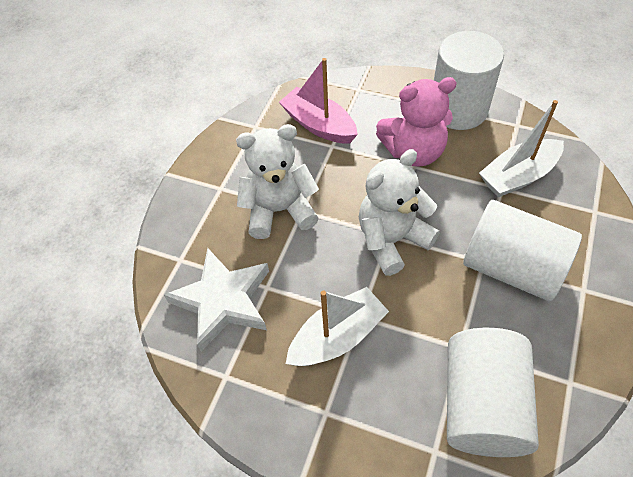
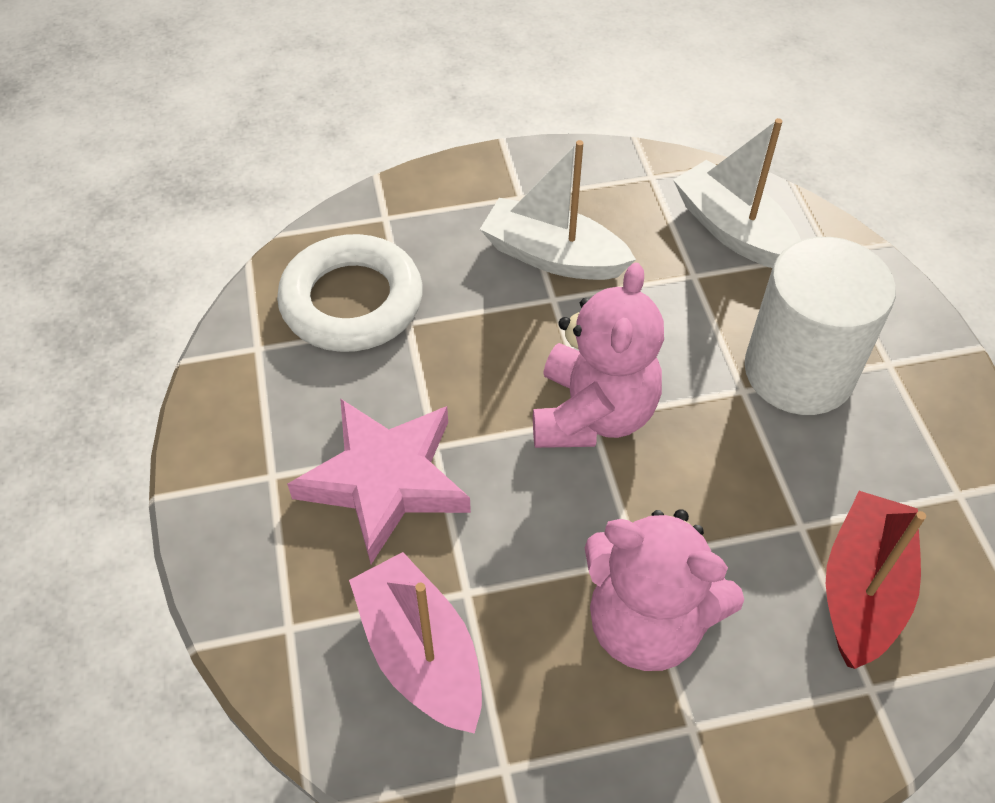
pink star: none = 0 -> [287,398,471,564] = 1
pink teddy bear: [376,77,457,167] = 1 -> [533,262,664,448] [585,509,744,671] = 2
red boat: none = 0 -> [826,491,926,669] = 1
white cylinder: [434,31,504,130] [447,328,539,457] [463,200,582,301] = 3 -> [744,237,896,415] = 1
white ring: none = 0 -> [277,234,423,352] = 1
white star: [164,248,269,351] = 1 -> none = 0
white teddy bear: [236,124,319,239] [359,149,440,276] = 2 -> none = 0

